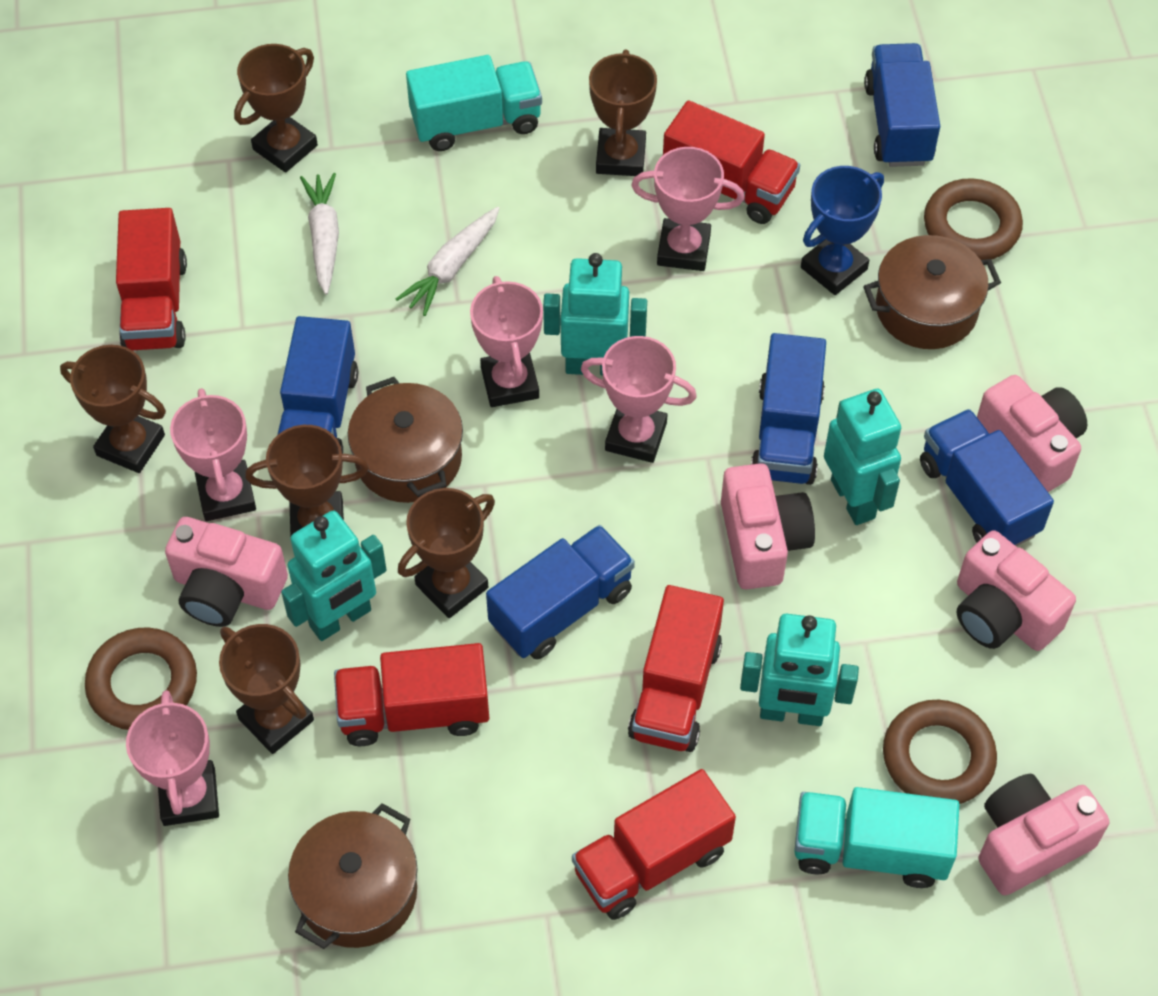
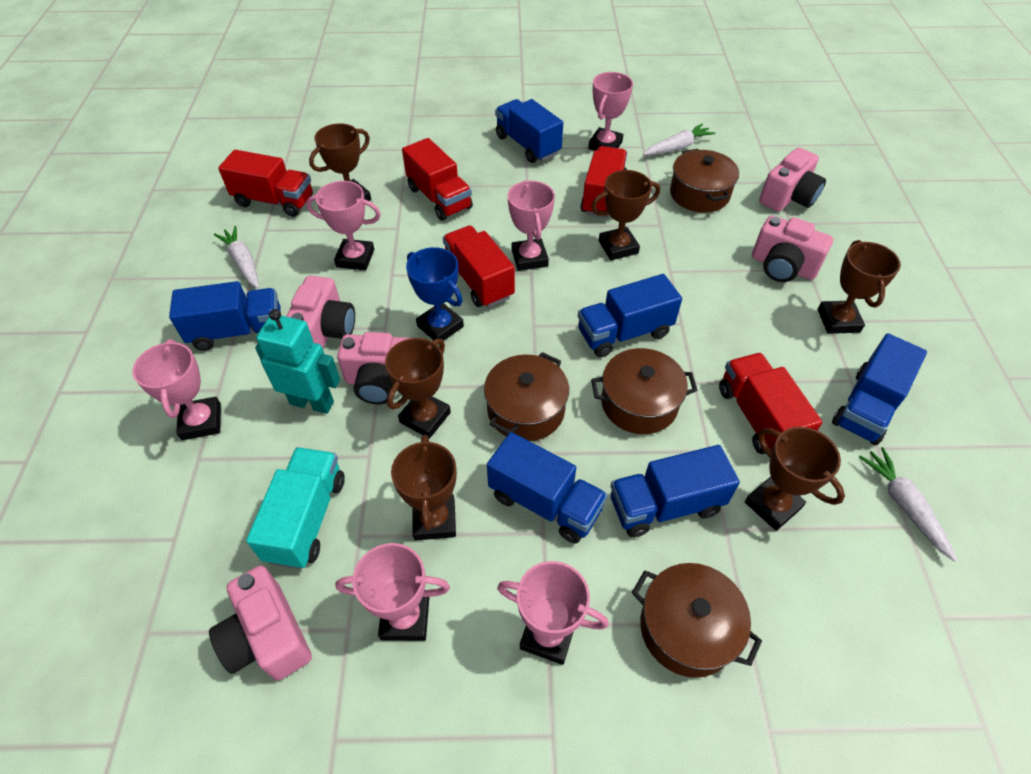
blue truck: [277,316,358,454] [486,525,635,660] [751,333,826,485] [864,43,940,167] [920,409,1054,546] = 5 -> [169,281,281,351] [487,432,608,543] [495,99,563,163] [578,274,682,357] [611,445,740,537] [832,333,927,445] = 6
brown pot: [288,803,418,949] [348,377,463,503] [863,235,1001,349] = 3 -> [484,352,569,441] [591,348,698,434] [632,563,762,678] [670,149,739,213] = 4
brown ring: [85,627,197,730] [883,700,997,804] [924,178,1023,260] = 3 -> none = 0
pink trophy: [126,690,219,826] [170,388,256,521] [470,276,543,407] [581,336,697,463] [631,147,744,271] = 5 -> [132,339,221,440] [306,181,381,270] [335,543,450,641] [497,561,609,665] [507,180,555,271] [588,72,633,151] = 6
turquoise robot: [281,511,386,641] [543,253,647,376] [740,614,859,726] [824,389,901,525] = 4 -> [255,309,340,414] = 1
turquoise truck: [406,55,542,151] [794,787,960,888] = 2 -> [246,447,345,569] = 1
white carrot: [300,173,339,295] [396,207,500,316] = 2 -> [214,226,259,289] [643,123,715,155] [859,447,957,562] = 3

